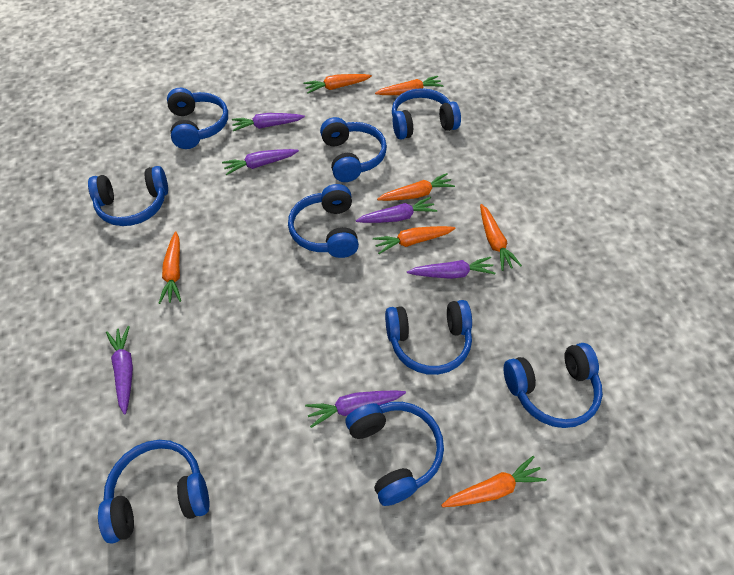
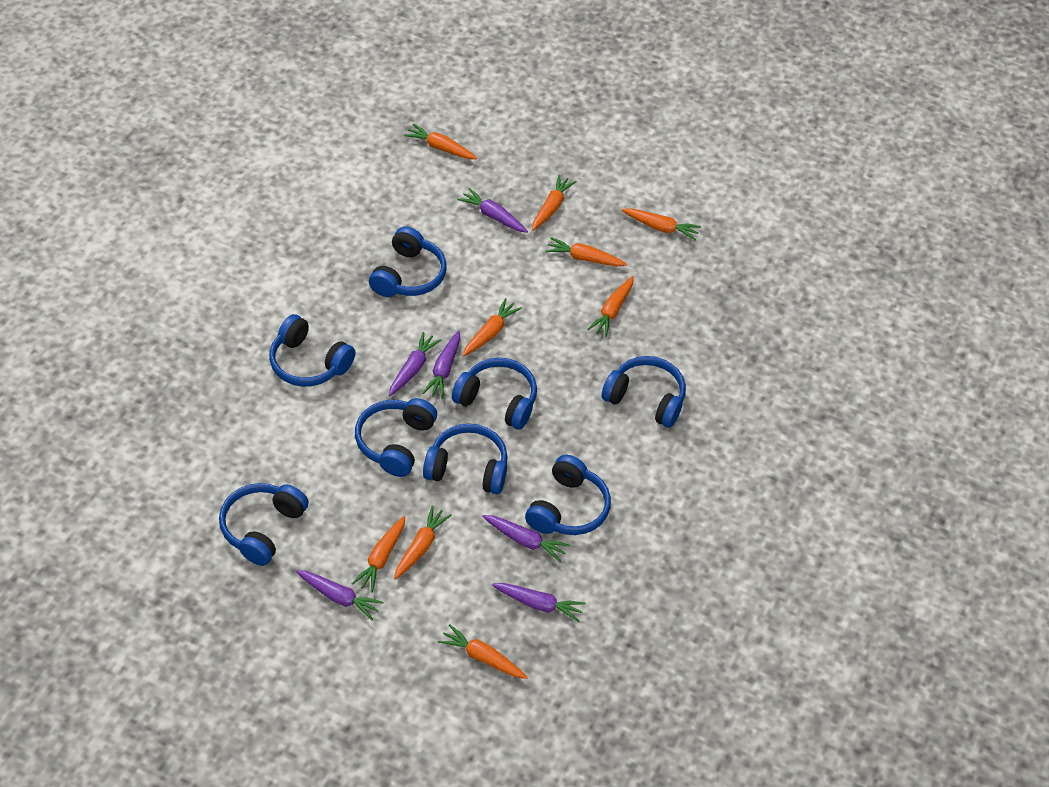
blue headphones: [88,166,168,226] [98,440,210,544] [167,88,228,149] [288,184,359,258] [320,117,387,182] [345,402,444,506] [385,300,472,375] [392,88,461,139] [504,343,603,428] = 9 -> [219,483,309,566] [269,314,356,387] [355,398,437,477] [369,227,446,297] [423,423,508,494] [452,357,537,430] [525,454,611,535] [602,356,686,428] = 8
orange carrot: [159,232,181,304] [303,74,372,94] [373,226,456,254] [375,76,444,95] [377,173,455,201] [441,456,547,507] [480,204,522,271] = 7 -> [351,516,405,593] [394,505,452,580] [404,124,477,159] [438,624,528,679] [462,298,522,356] [532,174,577,231] [545,237,627,267] [588,276,634,337] [621,208,701,240] = 9

